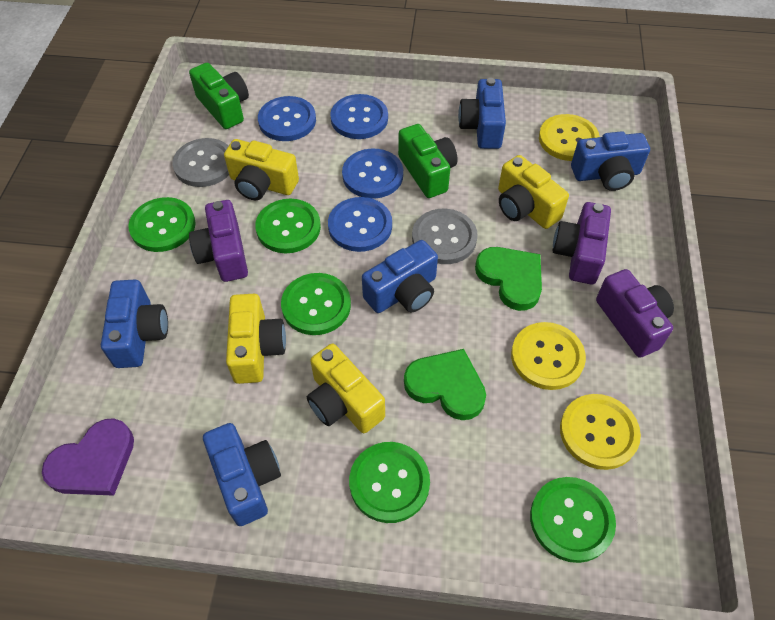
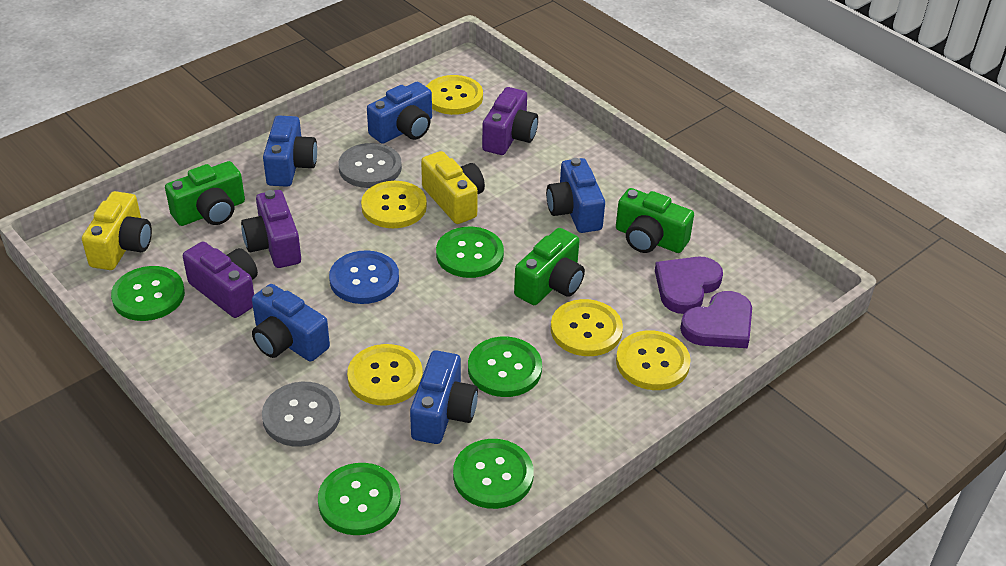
blue button: [258,96,316,141] [328,197,392,252] [330,94,388,139] [342,149,403,199] = 4 -> [329,250,399,304] = 1
green camera: [189,63,249,129] [398,124,458,198] = 2 -> [165,161,245,226] [514,228,585,305] [616,188,694,253] = 3
green heart: [404,349,486,420] [475,247,542,311] = 2 -> none = 0
purple heart: [42,418,134,496] = 1 -> [655,257,723,314] [680,291,752,348] = 2
yellow button: [511,322,586,390] [539,114,600,161] [560,394,641,470] = 3 -> [347,344,423,405] [361,181,427,228] [426,75,483,115] [551,299,623,356] [616,330,691,390] = 5
yellow camera: [224,139,299,200] [226,294,286,384] [307,344,385,433] [498,155,569,229] = 4 -> [82,191,152,270] [421,151,485,224] = 2

